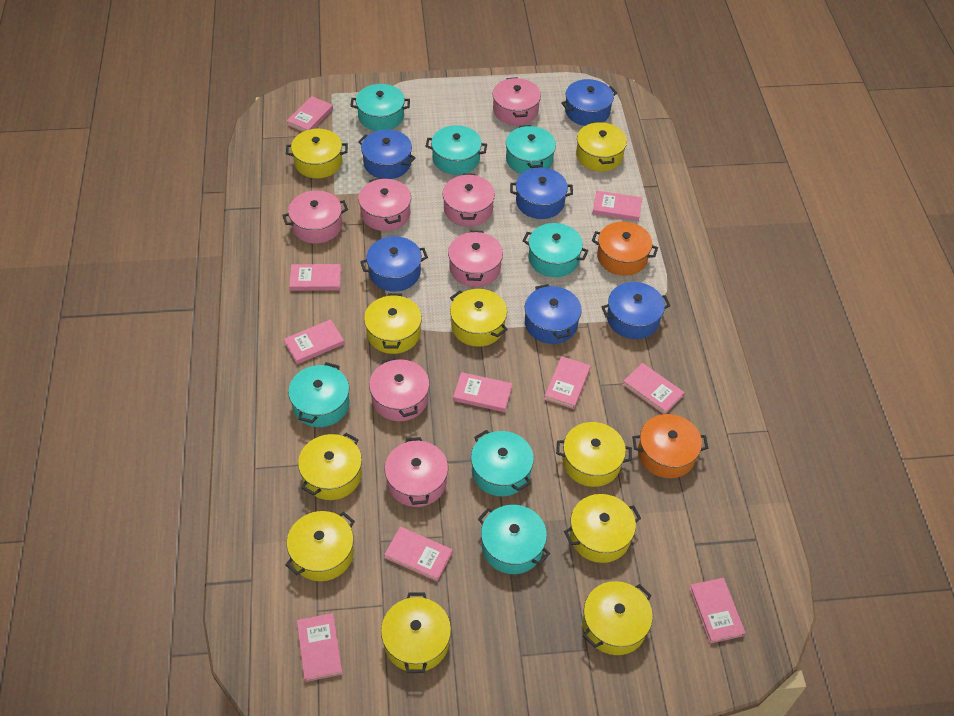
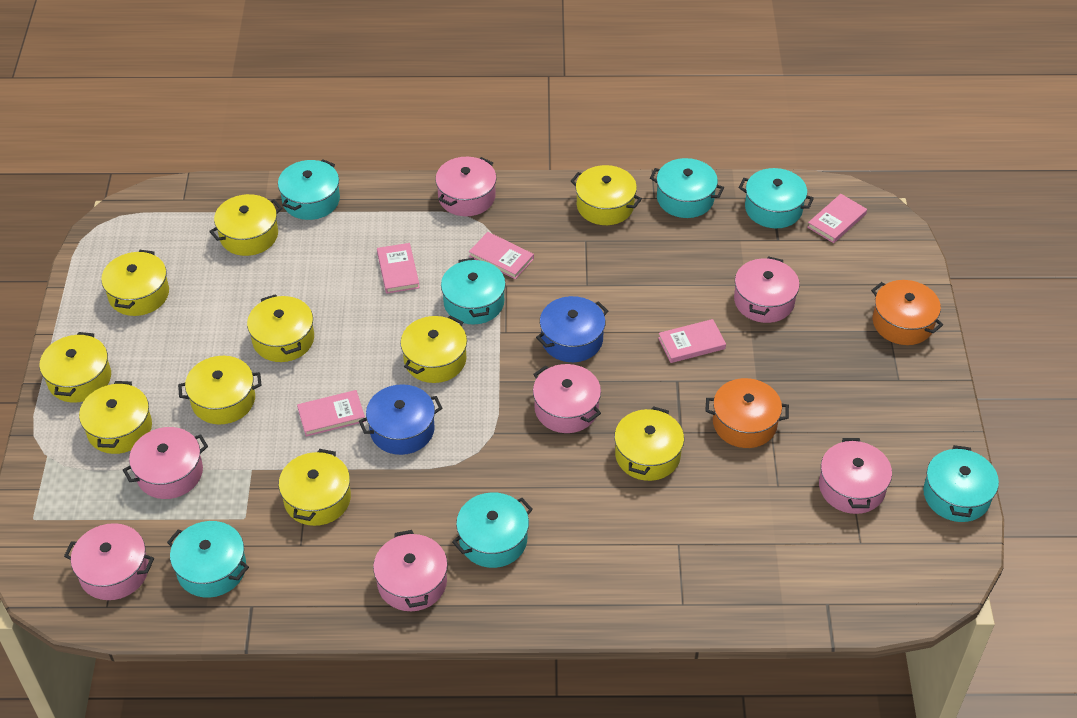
blue pot: [358,129,415,179] [360,236,428,292] [510,168,573,219] [525,284,582,344] [561,79,617,126] [601,282,670,339] = 6 -> [359,384,442,455] [536,296,608,362] = 2
pink book: [284,319,344,364] [287,96,333,132] [289,264,341,291] [297,613,342,682] [384,527,453,581] [453,372,512,412] [544,356,591,409] [592,191,642,221] [623,363,684,414] [689,578,745,644] = 10 -> [297,390,366,437] [377,243,420,294] [469,232,534,279] [658,319,726,363] [807,194,867,243] = 5

